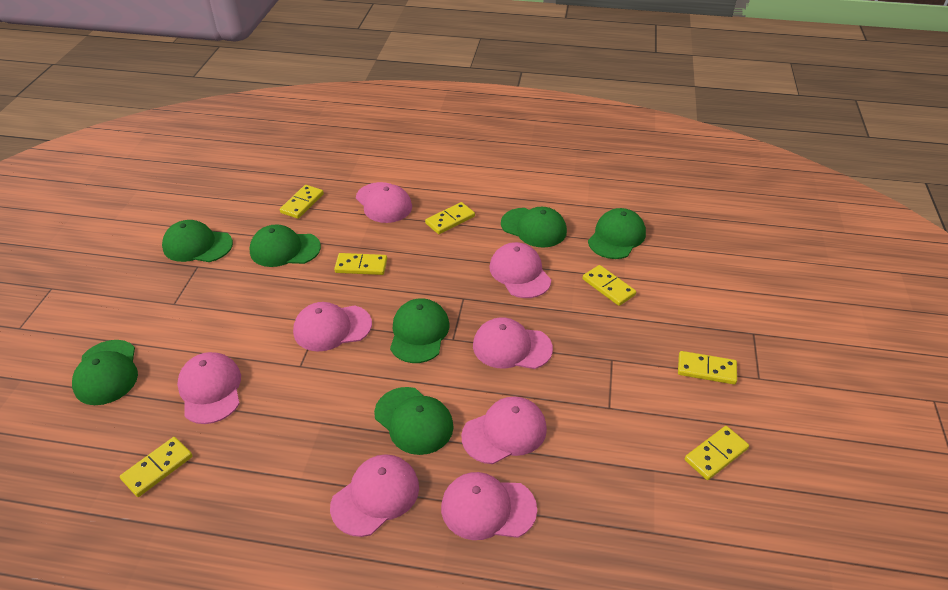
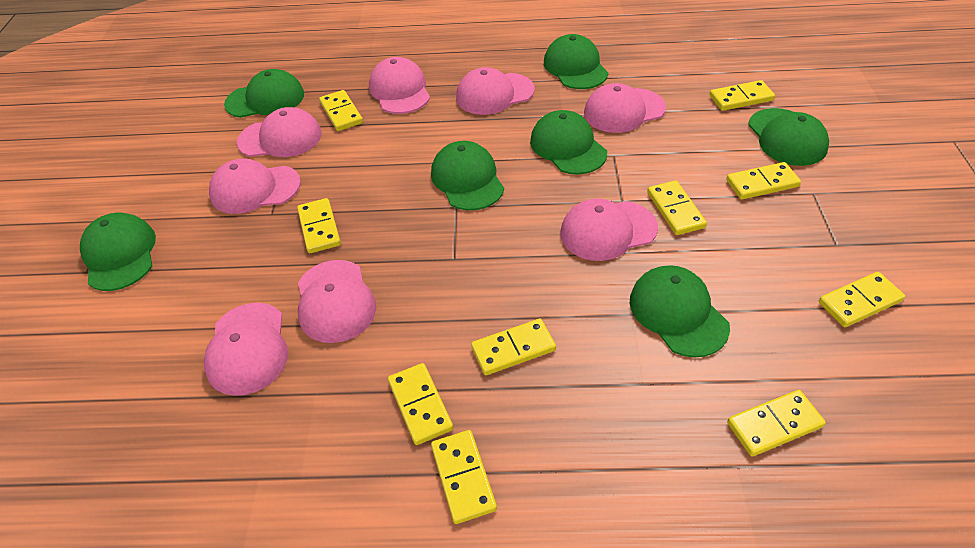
yellow domino: [120,437,193,497] [280,185,324,219] [334,253,387,275] [425,202,475,234] [583,265,636,306] [678,351,737,384] [685,426,749,480] = 7 -> [297,198,341,253] [319,90,363,131] [388,363,453,445] [431,430,497,524] [471,319,556,375] [647,180,707,235] [710,80,775,111] [726,162,801,200] [727,390,826,457] [819,272,905,327] = 10

